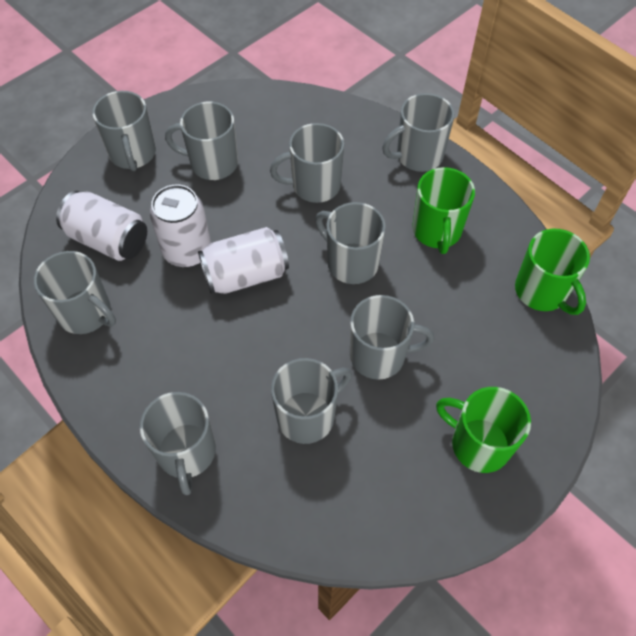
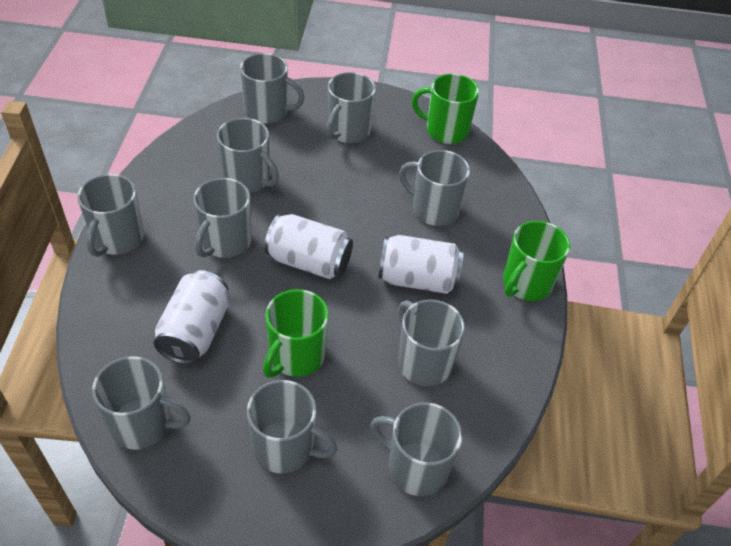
grey mug: [34,251,116,334] [92,91,156,171] [140,392,216,495] [165,102,238,180] [270,123,344,203] [271,358,352,444] [315,202,386,284] [350,295,434,380] [382,93,455,172] = 9 -> [77,174,144,257] [92,356,191,450] [193,178,252,258] [217,118,279,193] [240,53,305,124] [247,380,337,474] [326,72,376,143] [370,403,463,496] [398,299,465,386] [399,150,470,226] = 10

